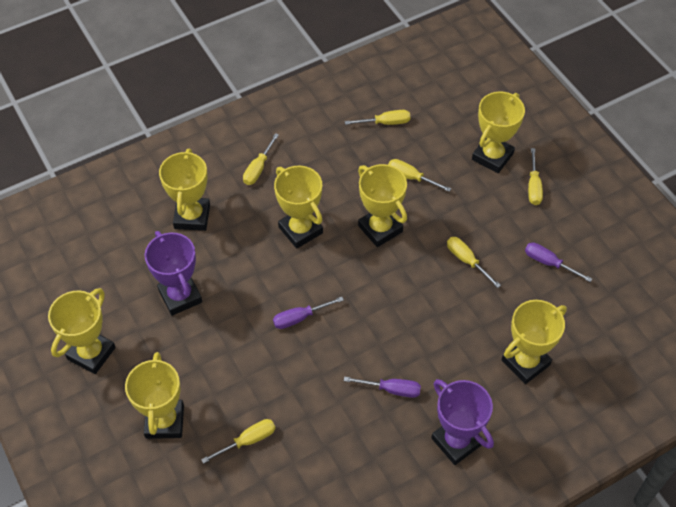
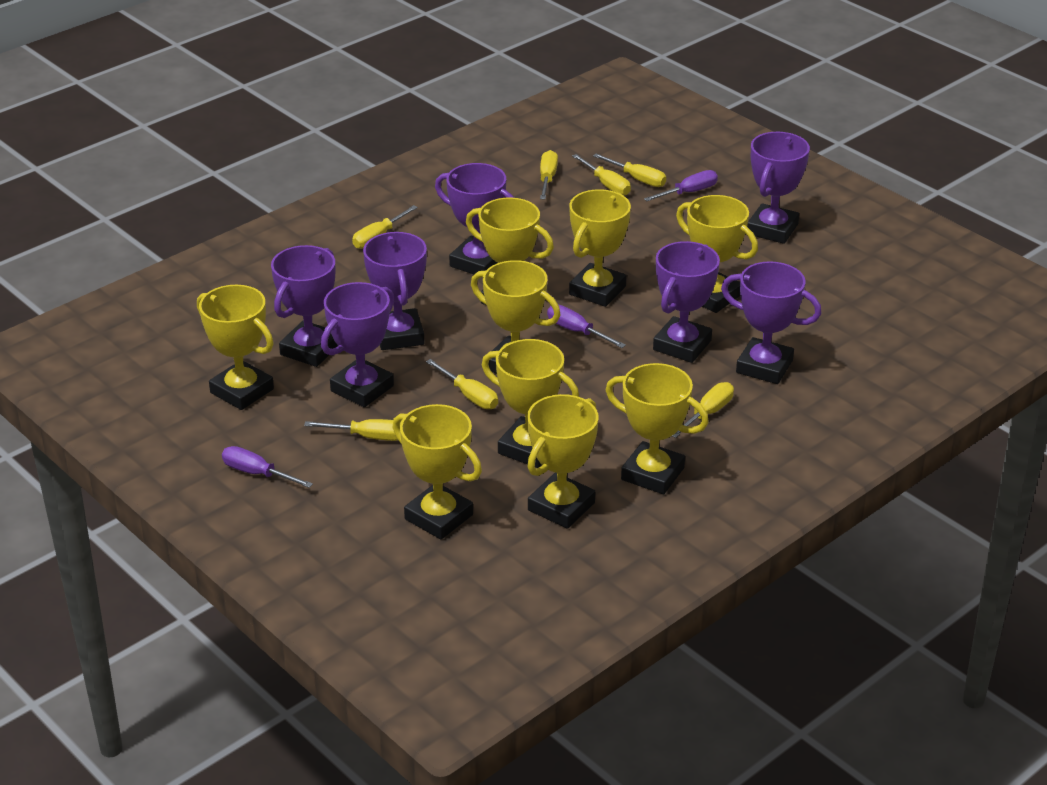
purple trophy: [145,231,202,316] [431,379,494,465] = 2 -> [271,245,338,367] [321,282,394,407] [363,232,427,350] [435,163,514,275] [653,241,720,363] [721,261,822,384] [747,132,810,244] = 7
yellow screwdriver: [201,419,275,464] [243,133,279,185] [345,110,410,125] [388,159,451,192] [447,237,501,288] [528,148,543,205] = 6 -> [304,419,401,441] [352,205,418,249] [426,359,498,409] [540,150,558,200] [572,154,631,196] [593,154,666,187] [672,382,734,438] = 7
yellow trophy: [48,288,116,374] [125,352,184,439] [159,149,210,231] [274,166,323,249] [358,164,407,247] [472,92,525,173] [501,300,567,384] = 7 -> [197,285,274,410] [392,404,482,540] [466,197,554,305] [471,260,561,374] [482,339,579,468] [527,394,599,529] [569,189,631,307] [606,363,709,494] [676,195,758,313] = 9

